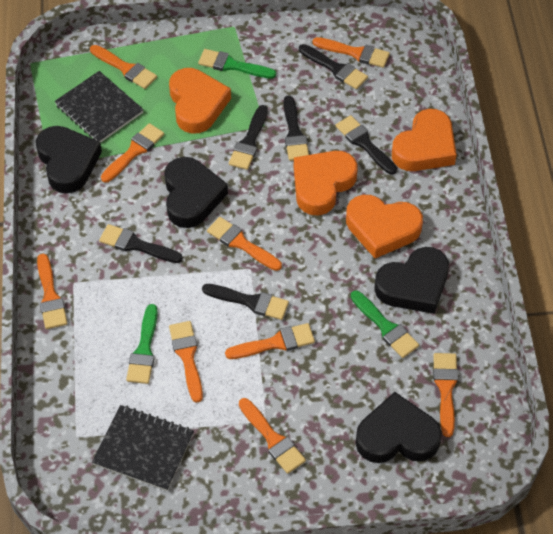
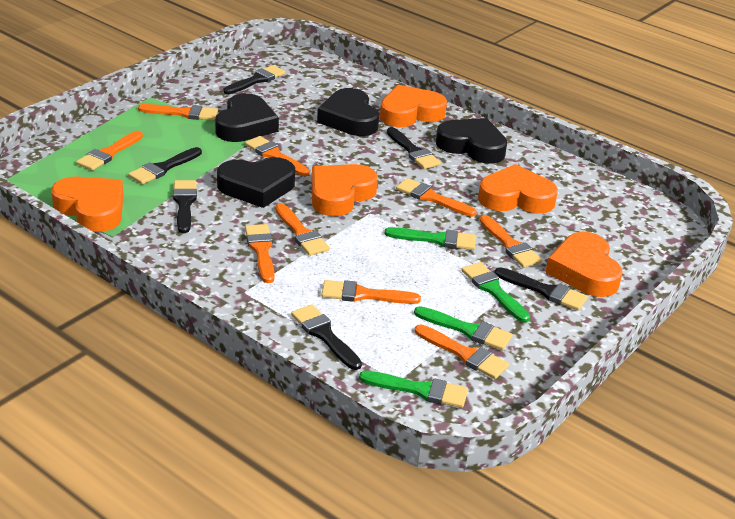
black notebook: [55,71,144,143] [92,405,194,491] = 2 -> none = 0
green brush: [126,304,158,384] [198,49,276,79] [351,291,419,358] = 3 -> [359,371,468,408] [385,227,476,250] [414,306,512,350] [461,262,530,322] = 4
orange heart: [169,68,231,134] [294,151,358,216] [346,195,423,258] [392,109,457,171] = 4 -> [51,176,123,232] [311,164,378,216] [380,85,447,127] [478,164,558,214] [545,232,623,297] = 5

